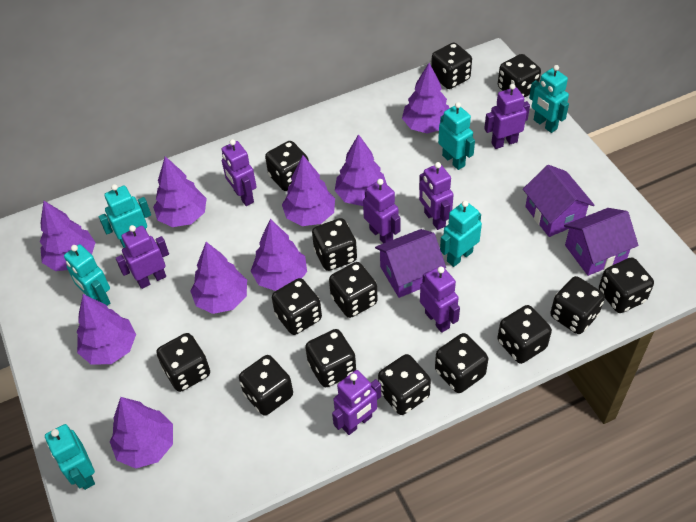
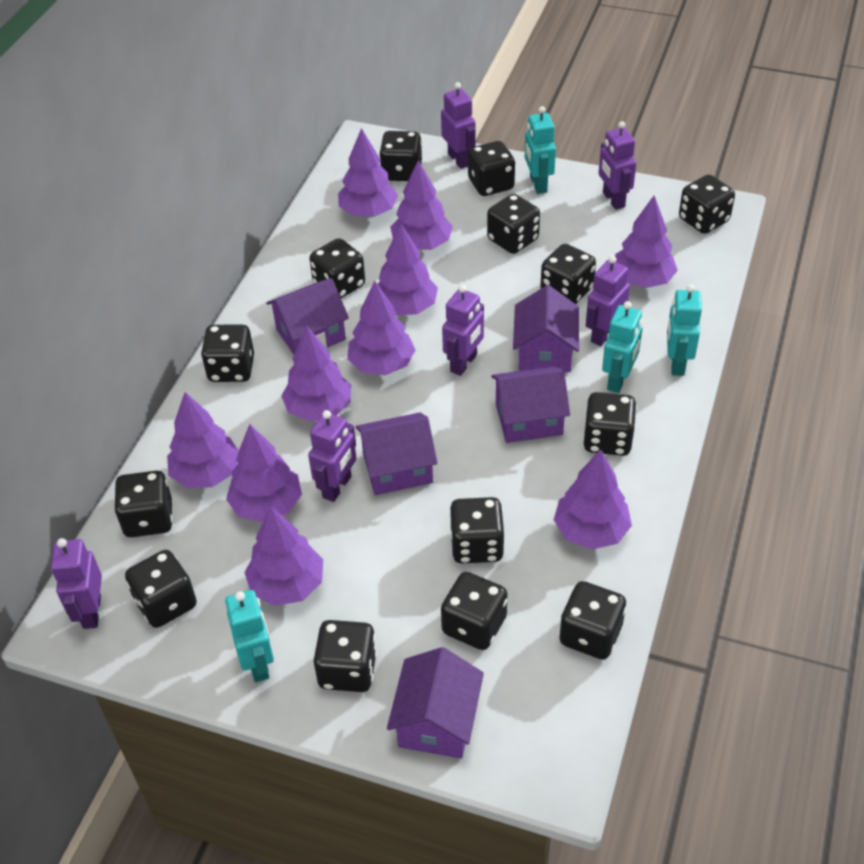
purple house: [375,229,446,298] [523,165,594,237] [564,208,639,276] = 3 -> [266,278,349,354] [356,412,438,495] [387,647,484,759] [491,366,570,443] [513,285,579,372] = 5
purple robot: [116,225,169,289] [222,139,257,206] [332,370,381,435] [363,179,400,243] [419,162,454,230] [420,266,460,333] [484,84,530,149] = 7 -> [51,538,102,629] [308,410,356,502] [441,82,476,169] [442,285,484,376] [586,256,630,346] [599,121,636,210] = 6
purple tree: [40,201,96,271] [77,294,136,365] [110,397,173,469] [153,156,207,227] [190,242,247,314] [251,219,307,291] [282,155,335,226] [335,134,387,206] [402,63,449,134] = 9 -> [167,392,239,488] [226,424,302,522] [244,506,323,606] [281,326,351,422] [338,128,398,217] [347,281,415,375] [378,224,438,315] [390,160,453,250] [554,449,632,549] [615,196,678,288] = 10
turquoise robot: [45,424,95,490] [64,244,110,306] [99,184,151,248] [438,102,475,170] [440,201,482,267] [529,65,569,133] = 6 -> [225,590,274,682] [525,106,556,194] [602,301,642,393] [667,284,702,376] = 4

